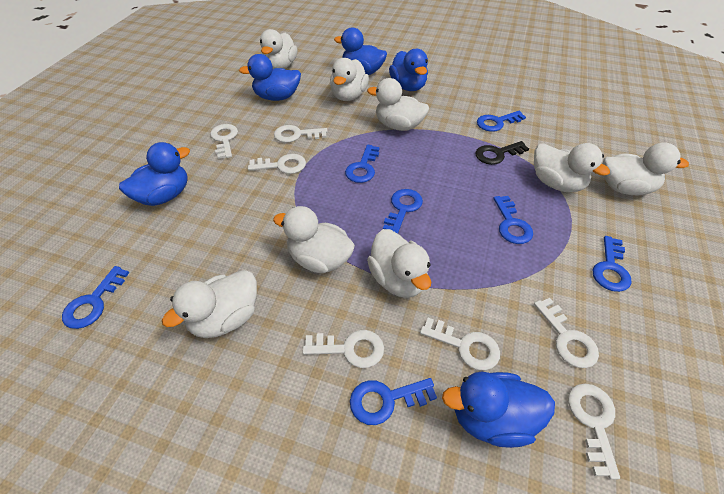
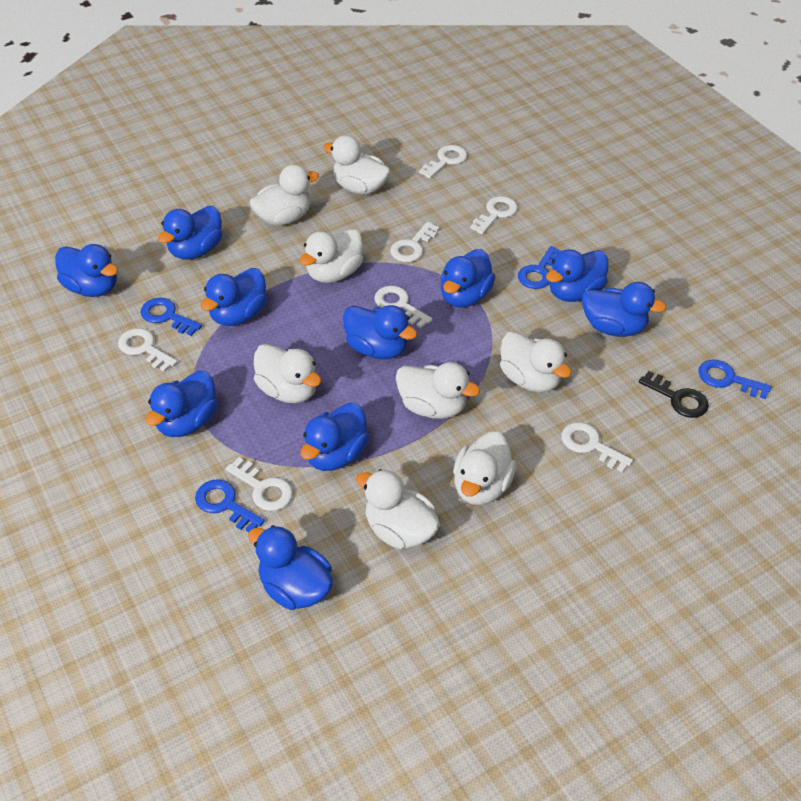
blue duck: [119,142,190,206] [239,54,301,101] [334,27,387,75] [389,49,428,91] [442,372,555,448] = 5 -> [55,244,118,297] [146,371,218,437] [158,206,223,260] [201,268,267,326] [248,525,333,610] [301,403,369,471] [343,305,417,359] [440,249,496,308] [546,249,609,302] [582,282,666,337] = 10
blue key: [62,266,129,329] [345,145,380,183] [350,378,437,425] [383,189,423,234] [477,111,526,132] [493,196,533,244] [593,236,632,292] = 7 -> [140,297,202,336] [195,479,265,532] [518,246,561,289] [698,360,771,399] = 4

